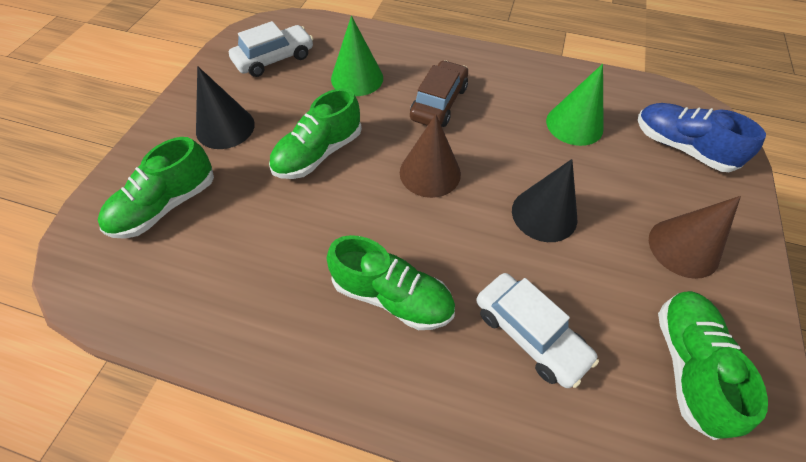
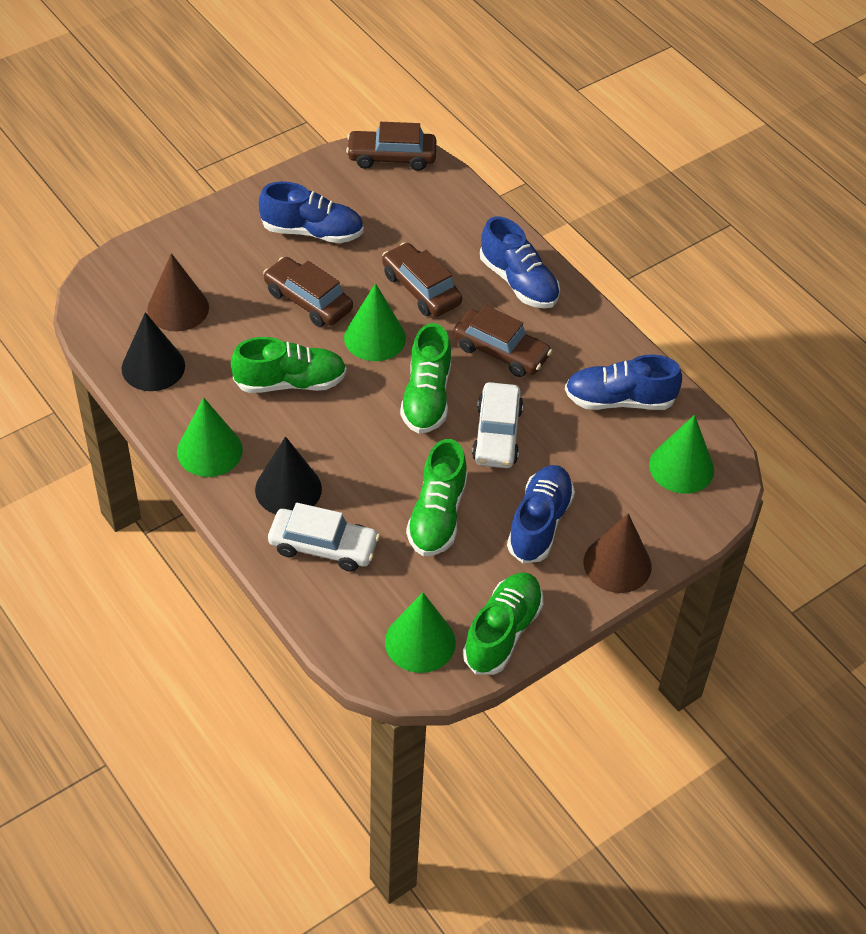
blue shoe: [638,103,766,172] = 1 -> [259,181,364,243] [480,217,560,308] [507,465,575,563] [565,354,682,410] = 4
brown car: [410,60,468,127] = 1 -> [263,257,353,327] [346,122,436,171] [382,242,462,317] [453,305,552,377] = 4
green cone: [331,16,383,96] [546,64,604,146] = 2 -> [177,397,243,477] [344,283,406,361] [385,593,456,673] [649,415,714,494] = 4

